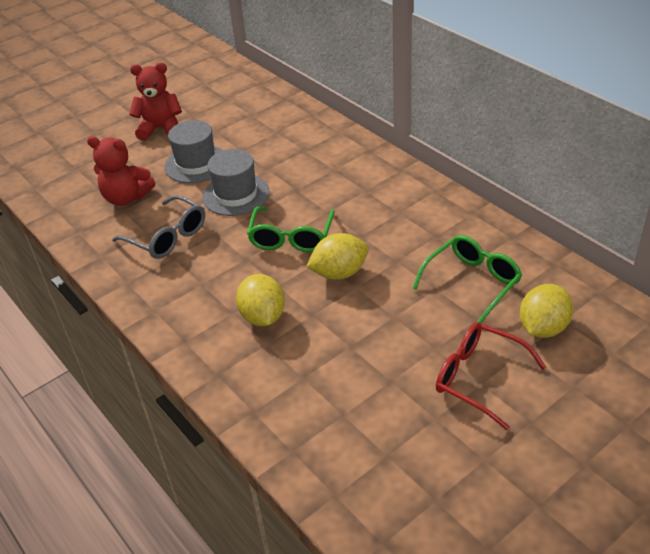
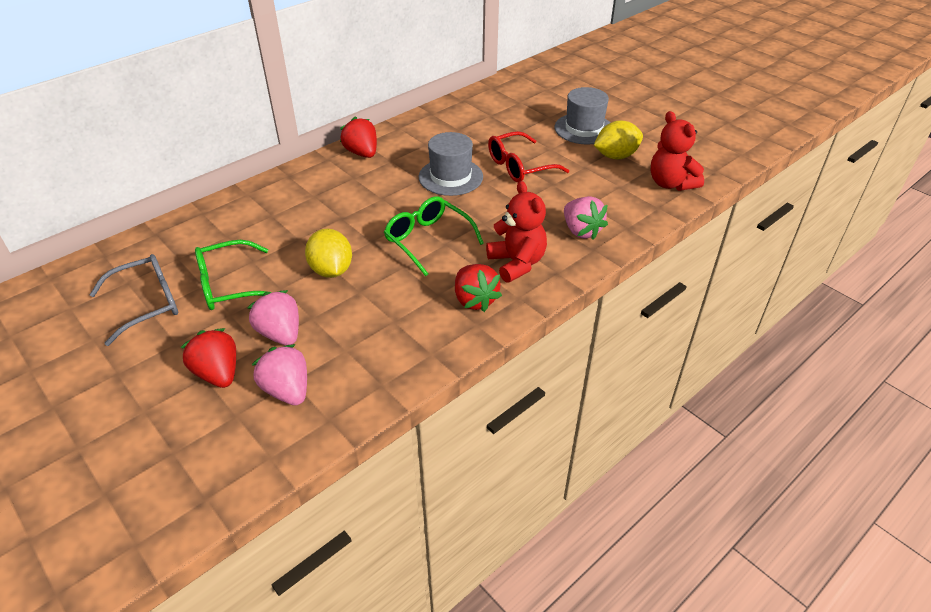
pink strawberry: none = 0 -> [248,290,299,345] [252,344,307,406] [564,196,608,240] = 3
red strawberry: none = 0 -> [180,328,236,388] [340,117,377,158] [455,264,502,312] = 3
yellow lemon: [236,274,285,326] [306,233,369,280] [520,284,573,338] = 3 -> [305,229,352,278] [594,120,643,159] = 2

